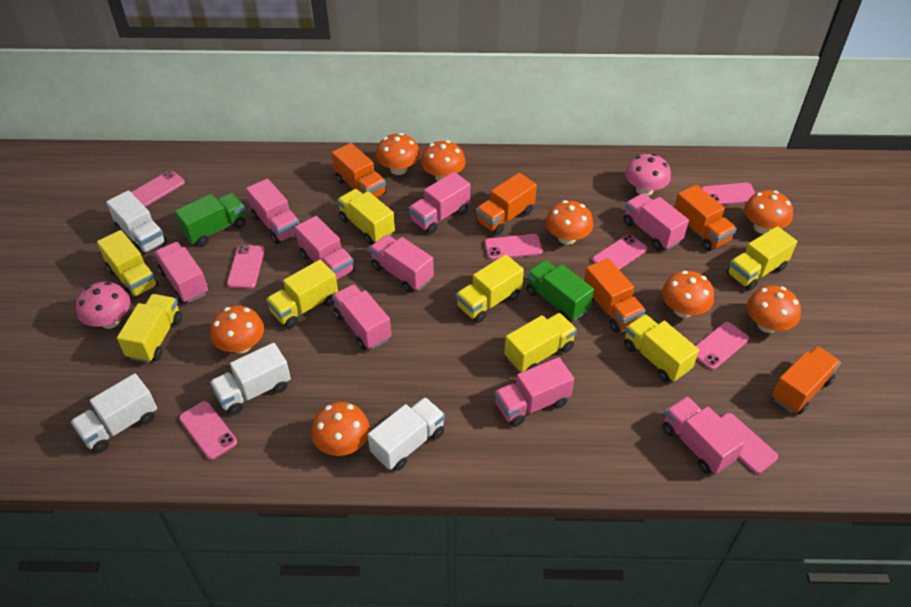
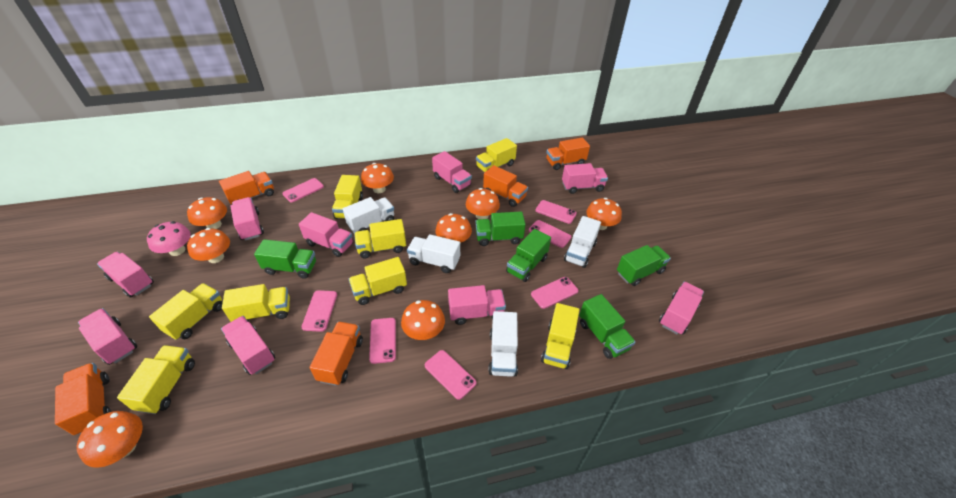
green truck: [175,193,246,246] [526,260,594,321] = 2 -> [254,239,316,279] [475,212,526,246] [506,229,551,282] [579,294,635,359] [617,245,671,286] = 5
pink mushroom: [76,282,130,329] [625,154,671,196] = 2 -> [147,221,191,256] = 1
pink phone: [131,170,185,207] [179,401,237,460] [227,245,265,289] [485,234,542,260] [592,235,647,270] [696,322,749,370] [702,182,755,205] [721,413,778,474] = 8 -> [282,178,324,202] [302,290,337,332] [369,318,396,364] [425,350,476,400] [529,220,572,248] [531,277,578,309] [535,200,577,224] = 7

